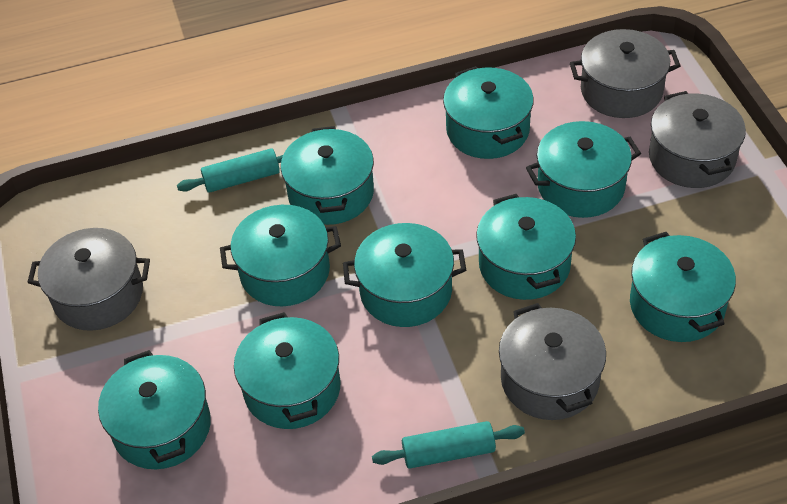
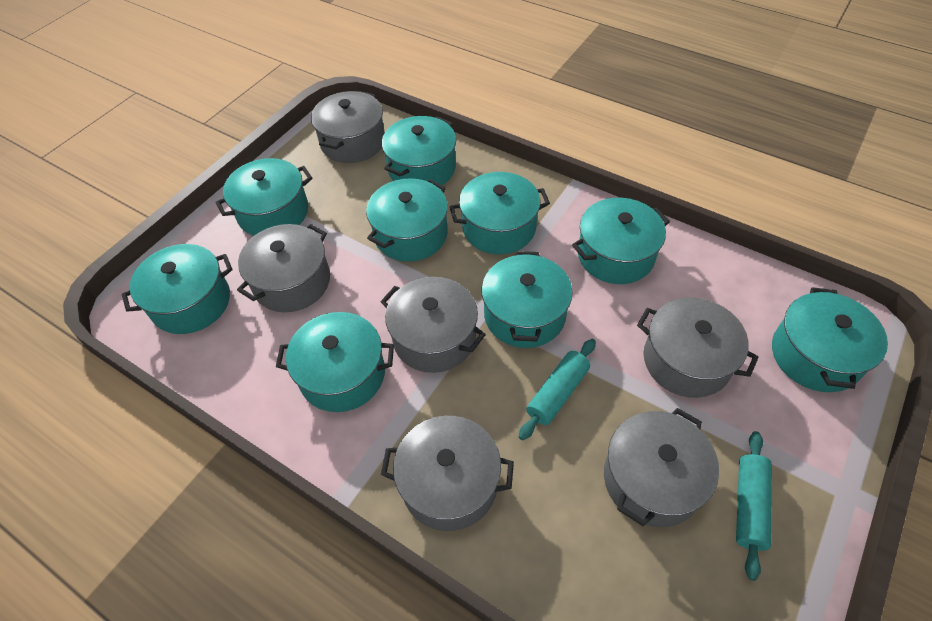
grey pot: [27,228,150,331] [499,303,606,420] [570,29,681,118] [649,91,746,188] = 4 -> [237,224,330,312] [311,91,385,163] [381,277,486,373] [381,416,514,531] [604,408,719,527] [637,297,758,398] = 6

